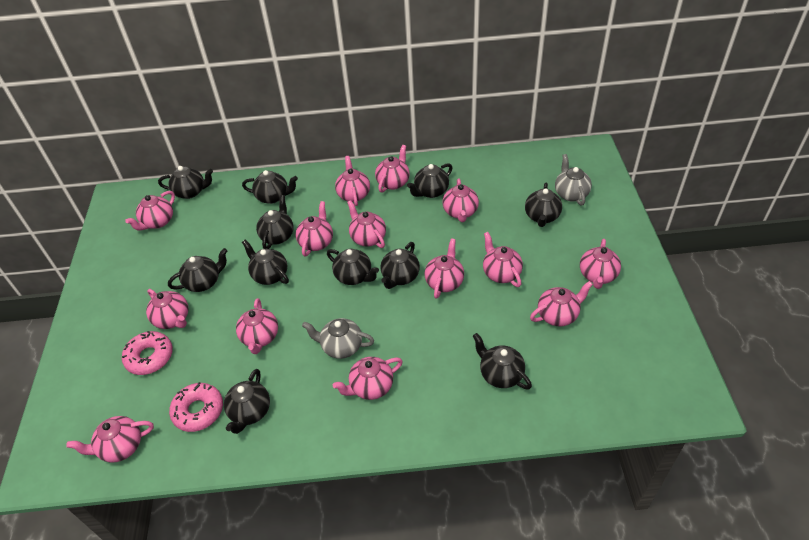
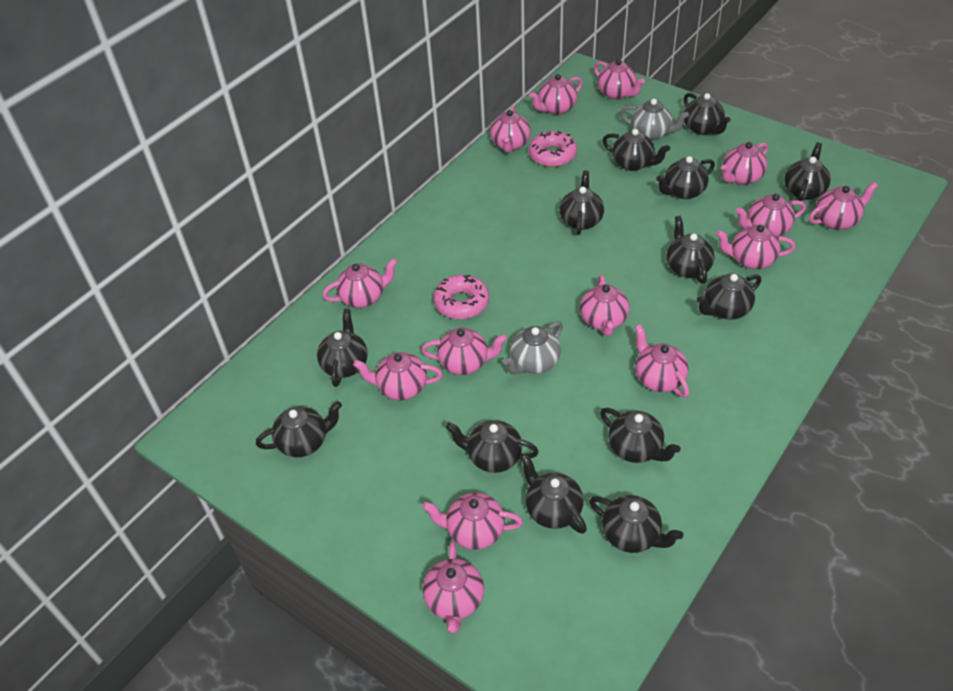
black teapot: [158,166,213,199] [168,248,227,292] [224,369,270,434] [242,170,298,204] [242,240,289,285] [256,195,294,249] [327,249,379,285] [380,242,420,289] [407,163,452,198] [473,333,532,390] [525,183,562,227] = 11 -> [256,401,342,457] [317,309,368,387] [446,420,539,473] [521,454,587,534] [560,170,604,235] [589,495,683,553] [600,408,681,463] [602,129,670,171] [656,156,715,199] [666,216,715,284] [684,93,731,135] [697,274,761,319] [784,143,831,201] = 13

